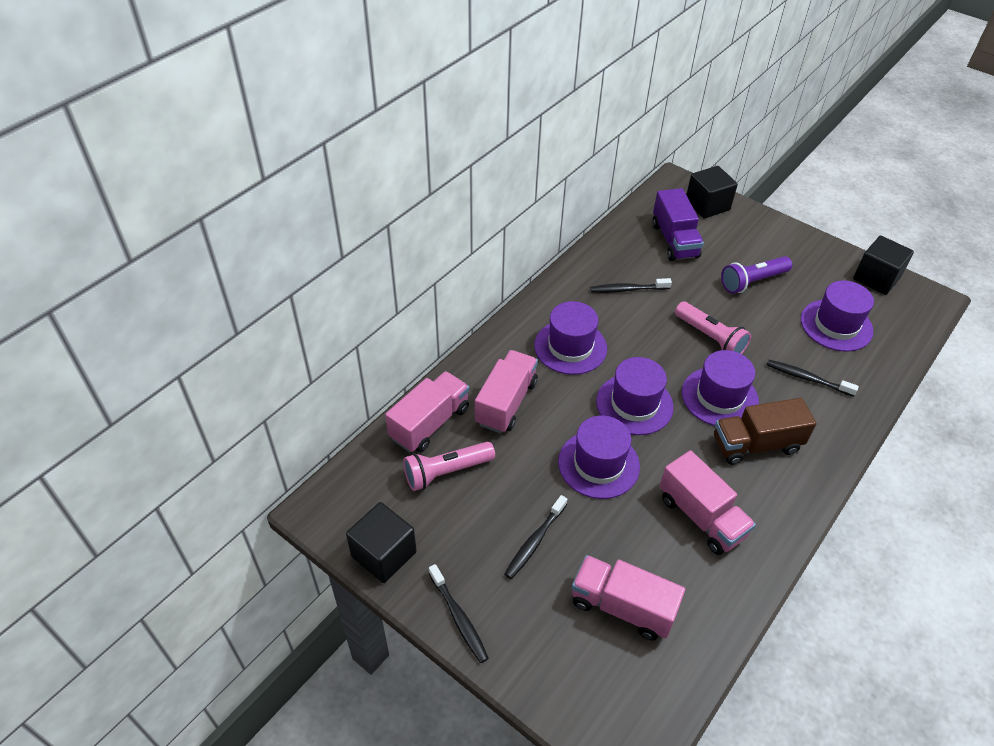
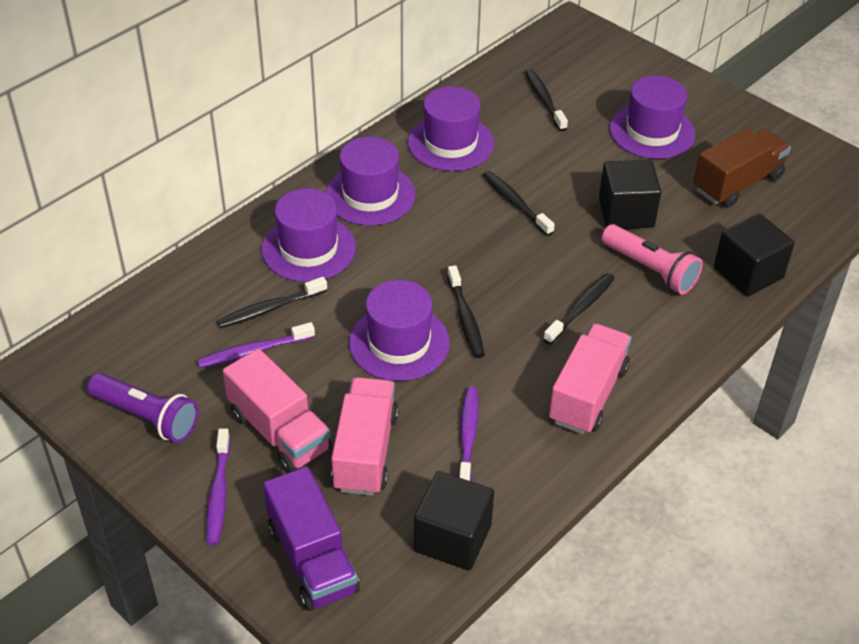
black toothbrush: [429,564,489,663] [505,495,567,579] [590,278,672,293] [767,360,859,397] = 4 -> [217,277,327,328] [447,265,485,358] [483,171,555,236] [525,69,568,131] [543,273,615,344] = 5
pink flashlight: [403,442,495,491] [675,302,751,354] = 2 -> [602,224,703,294] = 1
pink truck: [385,371,469,452] [475,350,538,433] [572,555,685,640] [660,450,756,555] = 4 -> [223,348,332,473] [331,377,399,496] [549,323,632,434] = 3
purple toothbrush: none = 0 -> [197,322,315,368] [206,429,230,545] [458,386,478,481] = 3

